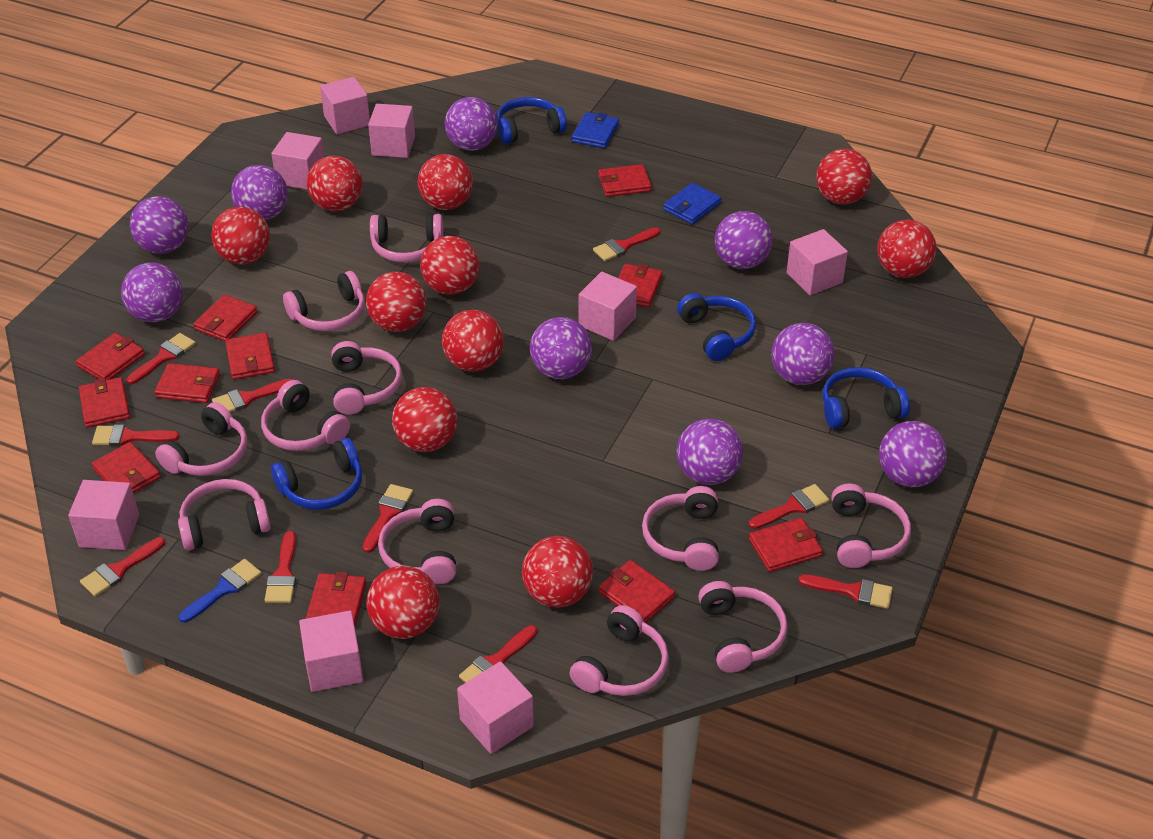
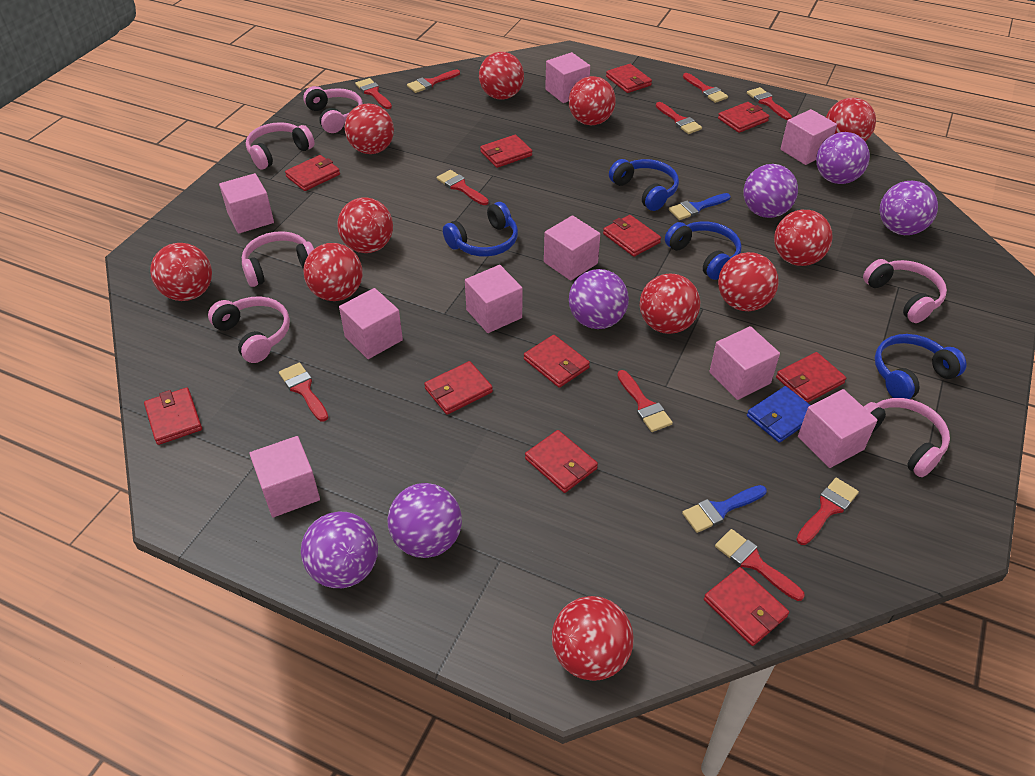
blue brush: [179,559,261,623] = 1 -> [669,193,731,220] [682,485,767,533] = 2
blue wallet: [572,112,619,148] [663,183,721,225] = 2 -> [747,386,811,443] = 1
pink cube: [68,480,139,550] [271,132,324,189] [299,610,364,692] [320,77,370,134] [368,104,415,158] [457,661,534,754] [579,272,637,341] [787,229,848,295] = 8 -> [219,173,274,234] [249,436,320,517] [339,288,403,359] [465,265,522,333] [544,215,600,281] [545,52,590,103] [709,326,780,400] [780,109,837,165] [798,389,878,468] = 9
pink headphones: [155,402,247,476] [178,479,271,550] [261,380,350,451] [283,271,365,331] [332,341,402,415] [370,214,443,262] [378,499,456,584] [569,605,669,696] [642,486,719,571] [698,581,787,673] [831,484,911,568] = 11 -> [208,296,290,363] [242,231,314,287] [246,122,314,169] [303,86,363,133] [863,259,947,323] [864,398,950,477] = 6
purple ball: [121,262,183,322] [130,196,189,254] [231,165,288,221] [445,97,498,151] [530,317,592,379] [677,419,743,485] [715,211,773,269] [771,323,835,385] [879,421,947,487] = 9 -> [301,512,378,588] [387,483,462,558] [569,269,629,329] [743,164,798,218] [816,132,870,184] [880,181,938,235] = 6

